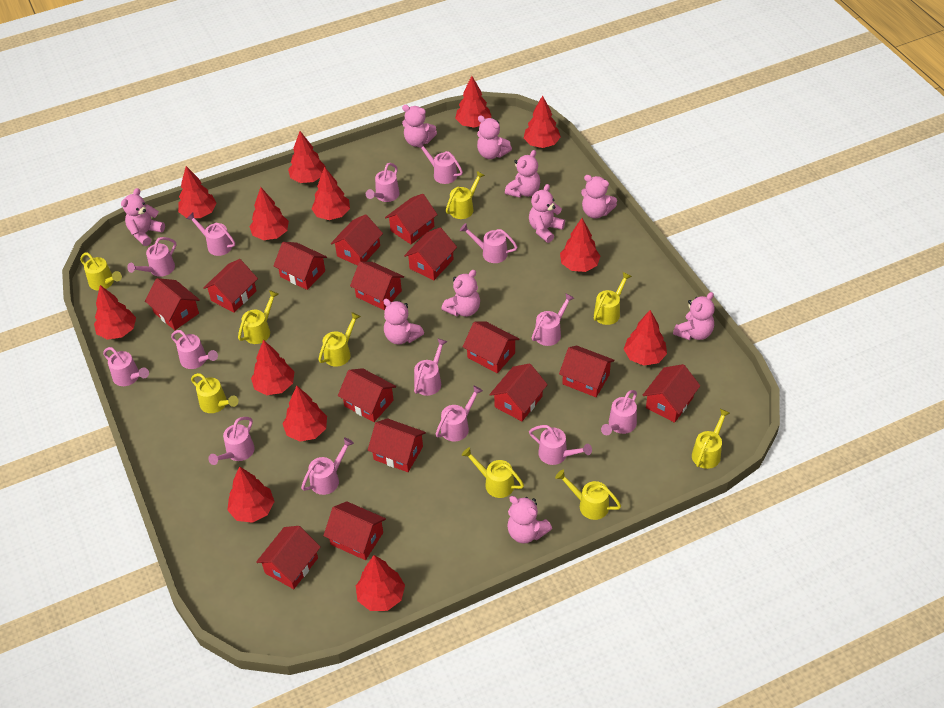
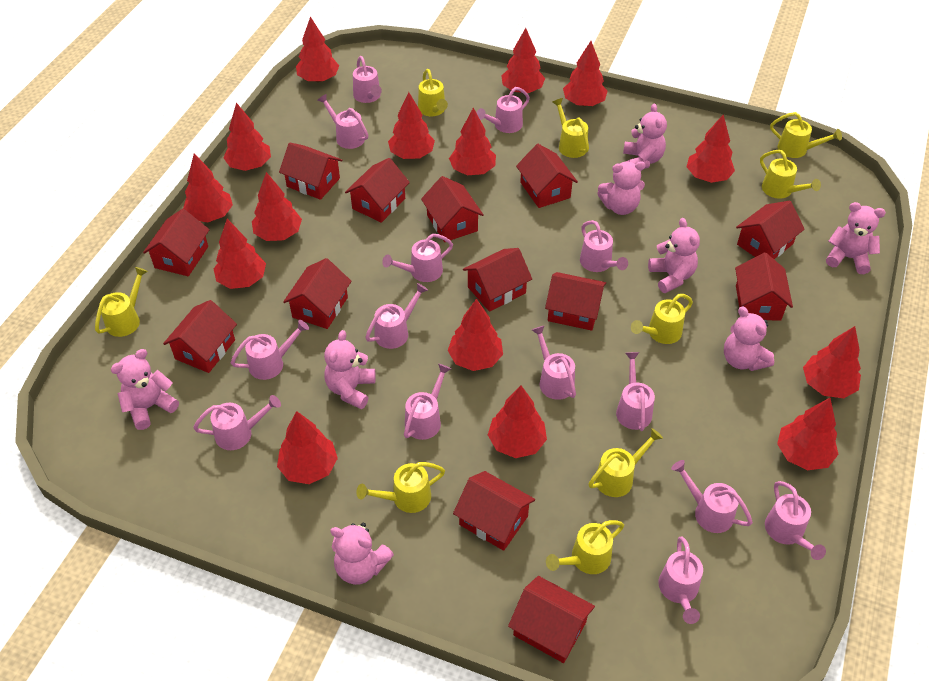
pink teddy bear: [121,188,165,246] [383,299,424,345] [402,105,437,147] [441,270,480,317] [477,115,512,159] [505,150,540,198] [507,496,552,544] [529,184,565,243] [581,175,617,218] [673,292,715,340] = 10 -> [111,349,179,430] [324,330,376,409] [330,523,394,585] [597,161,646,215] [623,103,667,169] [648,218,700,293] [724,306,774,371] [826,202,886,274] = 8
red house: [145,278,200,330] [203,259,258,313] [256,526,321,589] [273,242,327,290] [323,501,386,560] [331,214,383,266] [338,368,396,422] [350,261,404,310] [368,418,426,472] [385,194,438,244] [404,227,457,280] [463,321,519,373] [489,363,548,421] [559,346,615,397] [642,364,700,423] = 15 -> [143,209,210,276] [163,300,237,373] [279,143,343,200] [283,258,352,329] [345,158,410,223] [421,176,484,242] [453,471,535,551] [463,248,532,312] [508,576,595,663] [516,144,578,208] [545,272,606,331] [735,253,793,321] [736,201,805,259] = 13
red tree: [94,285,136,340] [178,166,216,218] [227,466,275,523] [249,187,289,240] [251,340,294,395] [283,386,327,442] [288,131,326,183] [311,167,350,220] [356,555,405,611] [455,76,492,128] [524,95,561,148] [560,218,600,272] [624,310,667,366] = 13 -> [183,154,233,222] [213,219,266,289] [223,103,271,171] [252,172,302,241] [277,411,338,484] [296,17,339,82] [388,92,435,159] [448,299,503,371] [449,108,496,175] [488,385,547,458] [501,28,545,93] [563,41,608,106] [687,115,735,183] [777,398,838,470] [803,326,861,398] = 15

